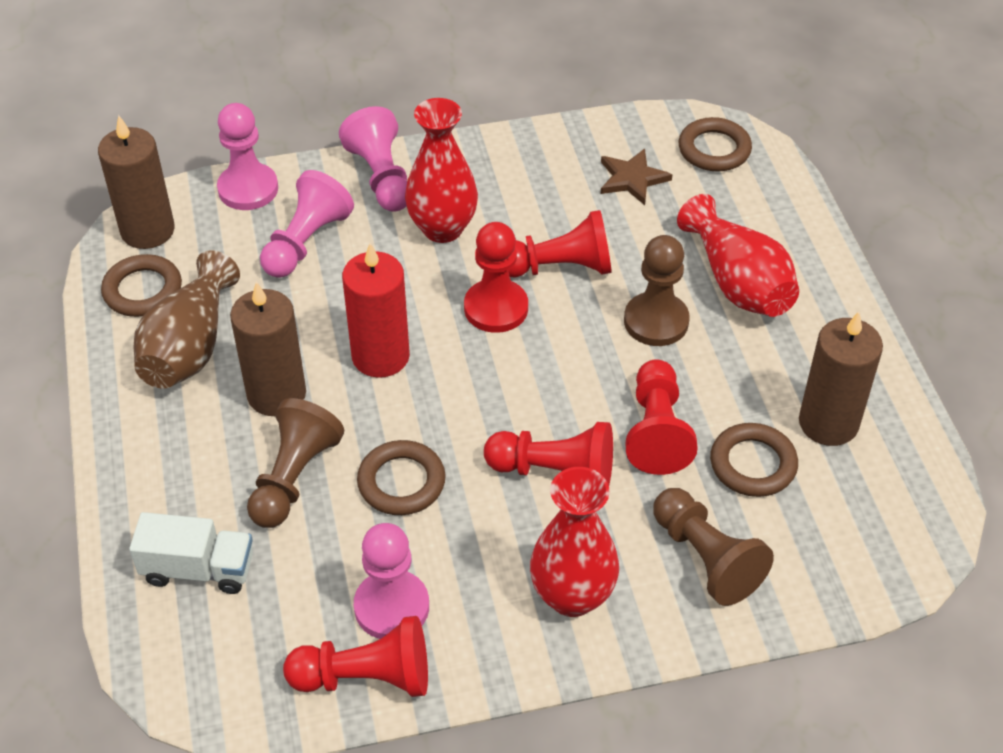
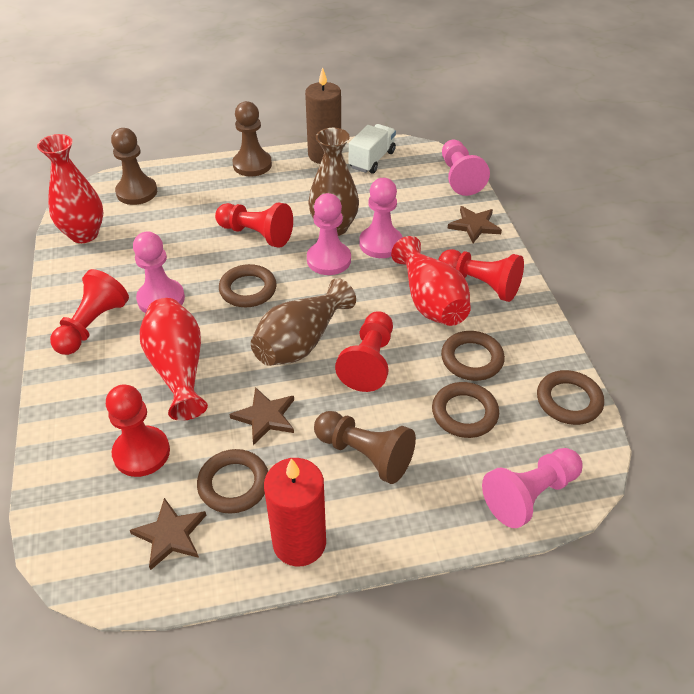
brown candle: [98,115,175,249] [230,281,306,416] [799,311,883,446] = 3 -> [305,67,341,164] = 1
brown ring: [101,254,182,317] [357,440,446,515] [679,117,752,172] [710,423,798,497] = 4 -> [197,449,268,514] [219,264,277,307] [432,382,499,438] [441,331,505,381] [537,370,604,425] = 5
brown star: [601,149,673,205] = 1 -> [130,498,206,570] [230,387,294,445] [447,206,502,243] = 3
brown vase: [133,251,240,389] = 1 -> [251,278,356,366] [308,128,359,236] = 2
pink pawn: [217,103,278,210] [260,170,354,278] [339,106,407,212] [354,523,429,639] = 4 -> [133,232,185,313] [307,193,351,275] [359,178,403,258] [442,139,490,196] [482,448,583,528] = 5

